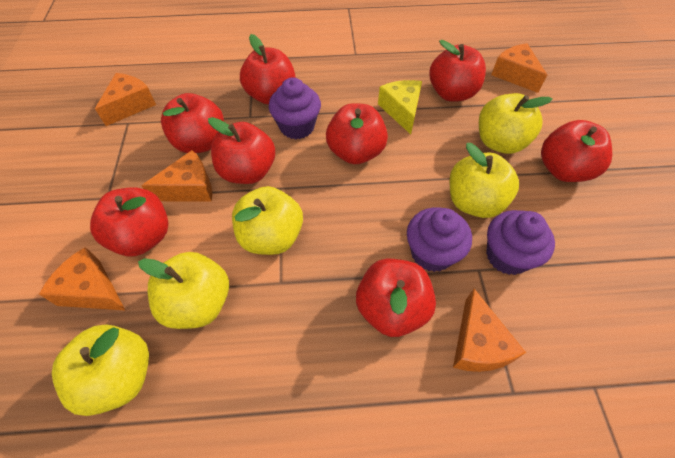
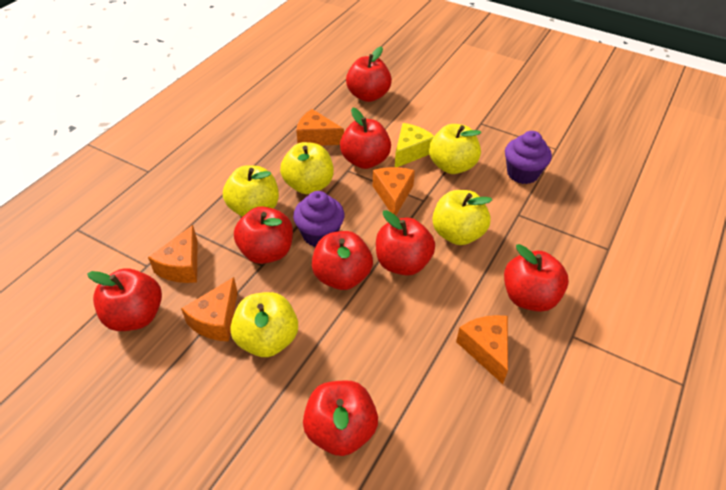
purple cupcake: [269,77,321,140] [407,207,472,272] [486,210,555,275] = 3 -> [293,191,344,247] [505,131,552,184] = 2

